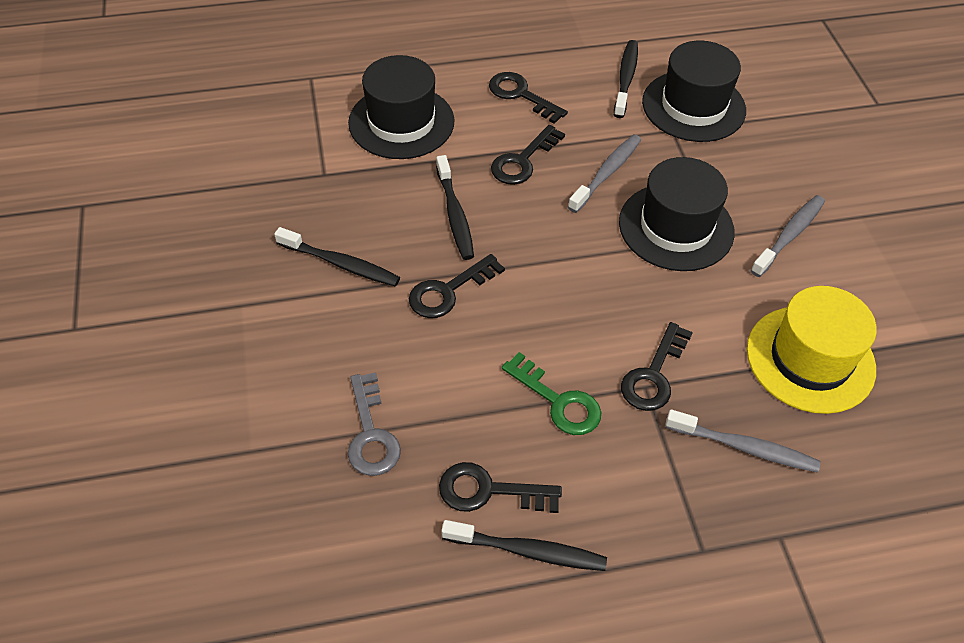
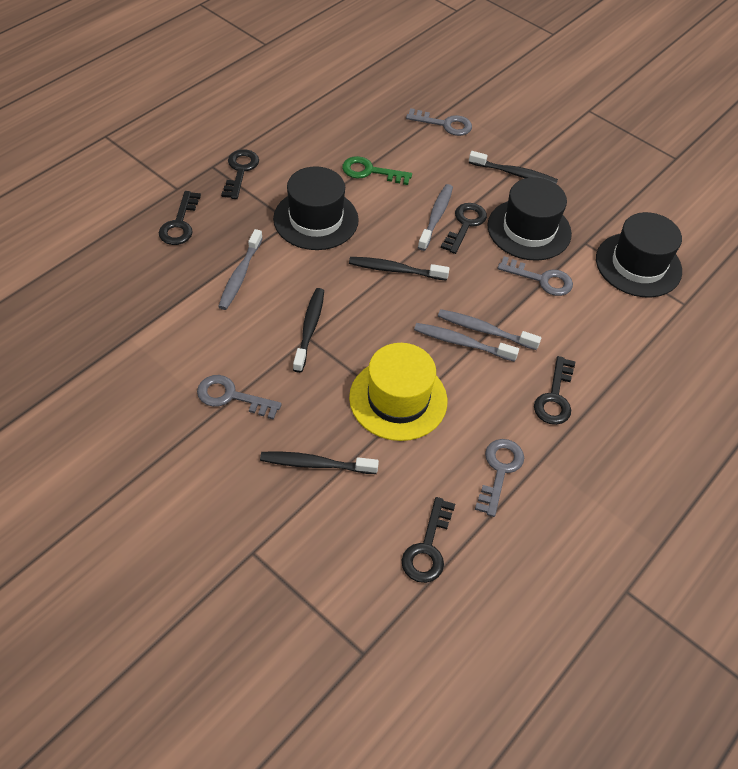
grey key: [348,372,401,476] = 1 -> [197,375,282,420] [406,108,472,136] [475,439,524,517] [498,256,573,296] = 4
grey toothbrush: [568,135,641,213] [665,409,821,473] [750,195,825,277] = 3 -> [218,229,263,310] [414,323,519,362] [418,184,453,251] [438,309,541,350] = 4

